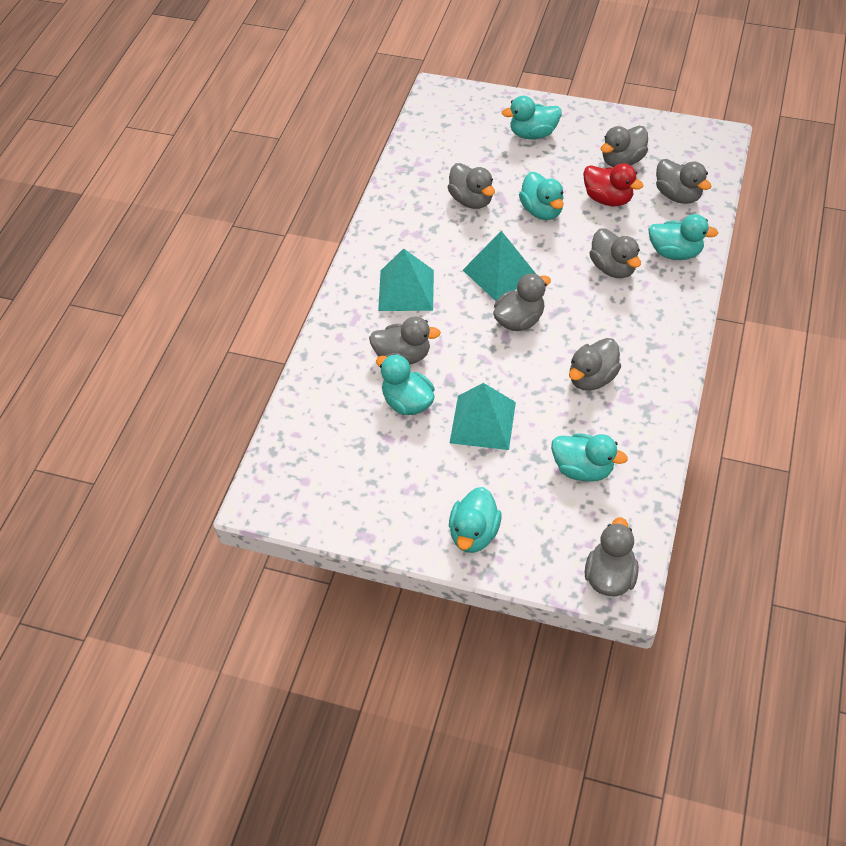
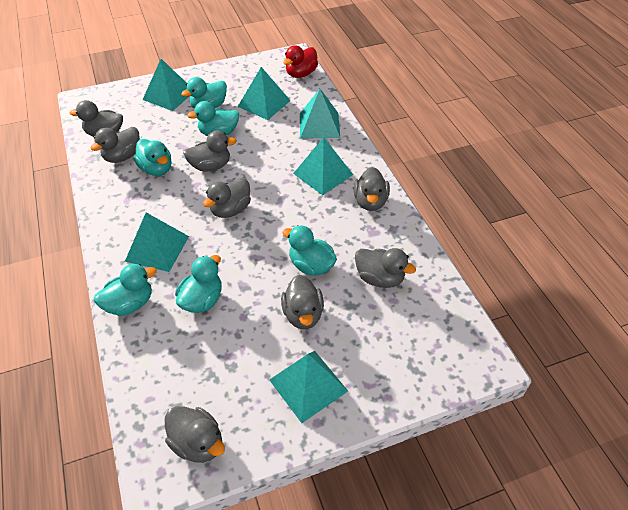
turquoise pyramid: [378,248,434,311] [450,383,516,450] [463,231,536,301] = 3 -> [125,213,189,272] [143,59,189,111] [238,67,291,120] [270,351,348,423] [293,137,353,195] [300,89,340,139] = 6

